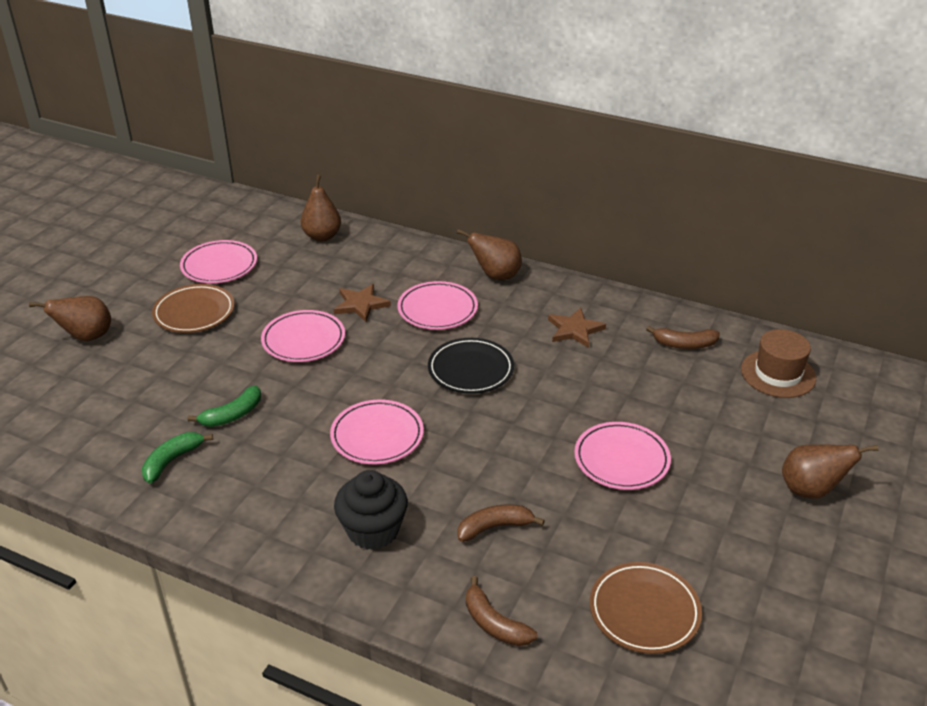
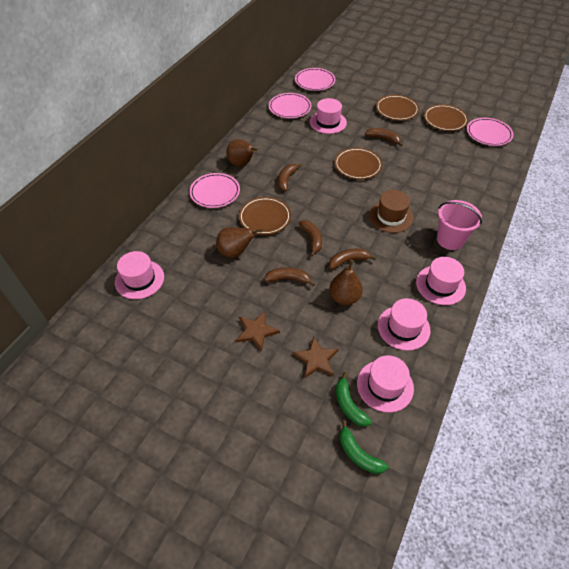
black cupcake: [334,470,408,550] = 1 -> none = 0
black plate: [428,338,514,394] = 1 -> none = 0
brown banana: [457,505,545,542] [466,576,537,646] [646,326,720,349] = 3 -> [264,267,315,286] [278,163,302,191] [299,220,322,257] [329,249,376,269] [365,128,402,146] = 5
brown pear: [29,296,111,341] [301,175,341,241] [457,229,522,280] [782,445,879,499] = 4 -> [216,227,262,258] [226,139,258,166] [329,260,363,305] = 3
brown plate: [152,284,235,333] [590,562,702,654] = 2 -> [239,197,291,235] [334,148,383,180] [376,95,419,121] [424,104,469,131] = 4
pink bucket: none = 0 -> [437,200,482,250] = 1
pink hat: none = 0 -> [115,251,164,299] [310,98,347,134] [357,355,414,413] [378,298,431,351] [416,257,466,305] = 5
pink plate: [180,240,257,283] [261,310,345,362] [330,400,424,464] [397,281,478,330] [574,422,671,490] = 5 -> [189,173,240,208] [269,93,311,118] [295,68,336,91] [467,118,513,146] = 4

